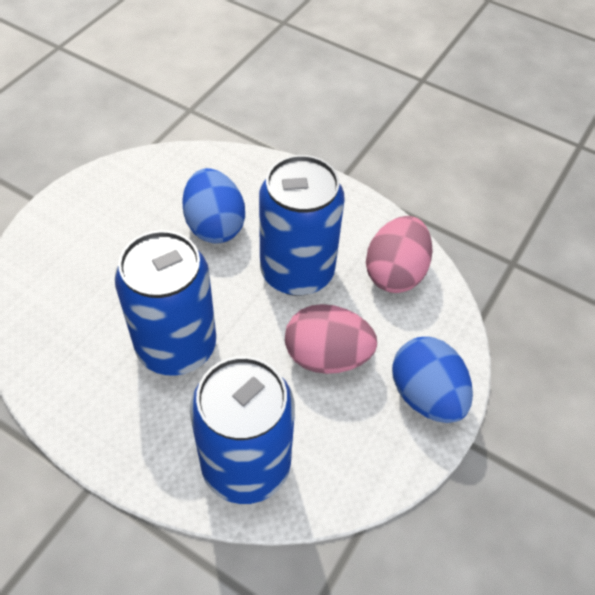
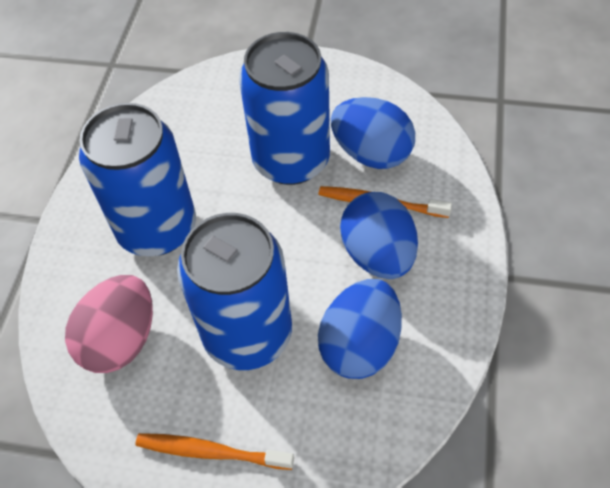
blue egg: [182,168,245,244] [392,337,473,423] = 2 -> [318,279,402,379] [331,97,415,169] [340,192,418,279] = 3
orange toothbrush: none = 0 -> [135,433,294,470] [319,186,452,218] = 2
pink egg: [285,304,377,374] [366,216,433,293] = 2 -> [65,275,153,373] = 1

